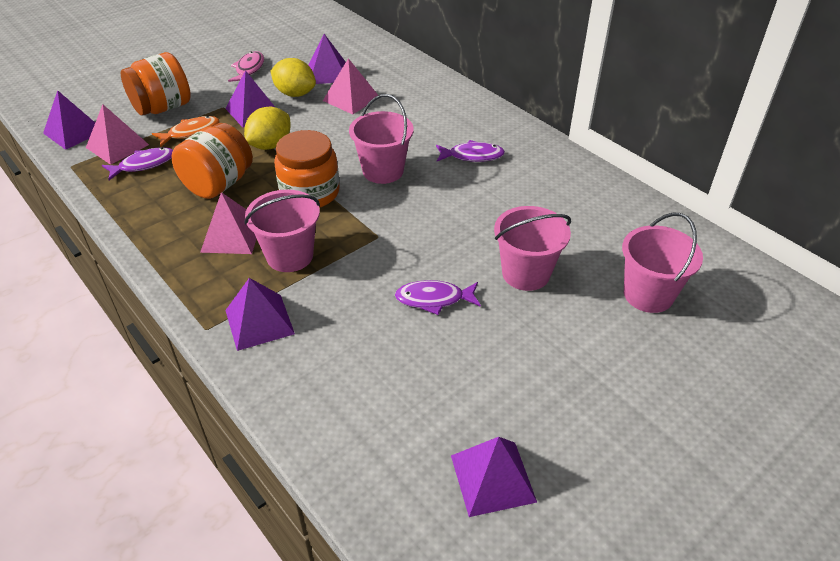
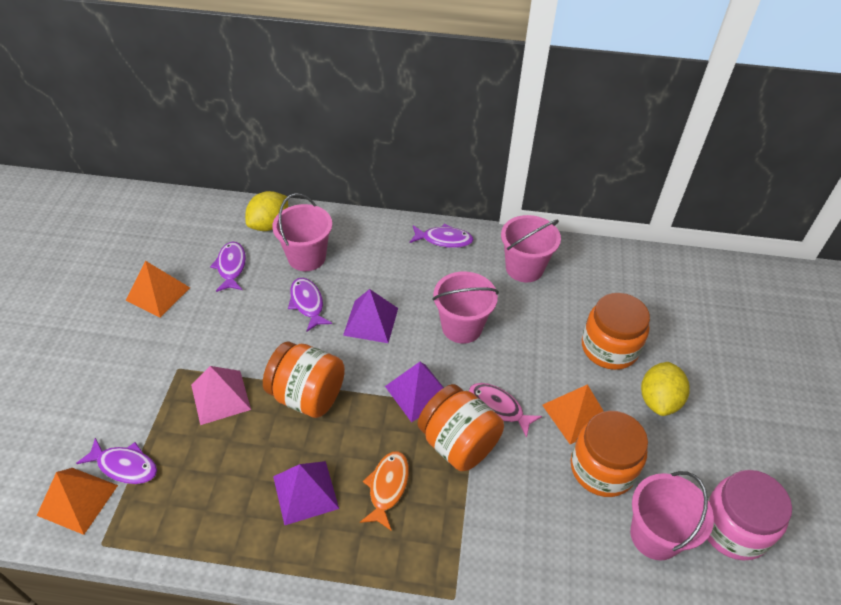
orange jar: [121,52,191,116] [172,123,253,199] [274,130,340,208] = 3 -> [263,341,345,418] [418,384,504,471] [571,411,648,497] [582,293,650,370] = 4
orange pyramid: none = 0 -> [37,468,118,535] [126,261,190,317] [542,384,604,444] = 3
pink jar: none = 0 -> [707,470,792,561] = 1
pink pyramid: [86,104,149,165] [200,192,256,254] [323,58,378,114] = 3 -> [191,366,251,425] = 1
purple fish: [102,147,173,180] [395,280,481,315] [436,140,505,162] = 3 -> [76,438,157,484] [210,241,246,292] [288,278,332,332] [410,223,474,248] = 4
purple pyramid: [43,90,95,150] [225,70,275,128] [225,278,295,351] [308,34,346,84] [451,437,537,517] = 5 -> [273,461,339,525] [343,289,398,343] [385,362,444,422] = 3

